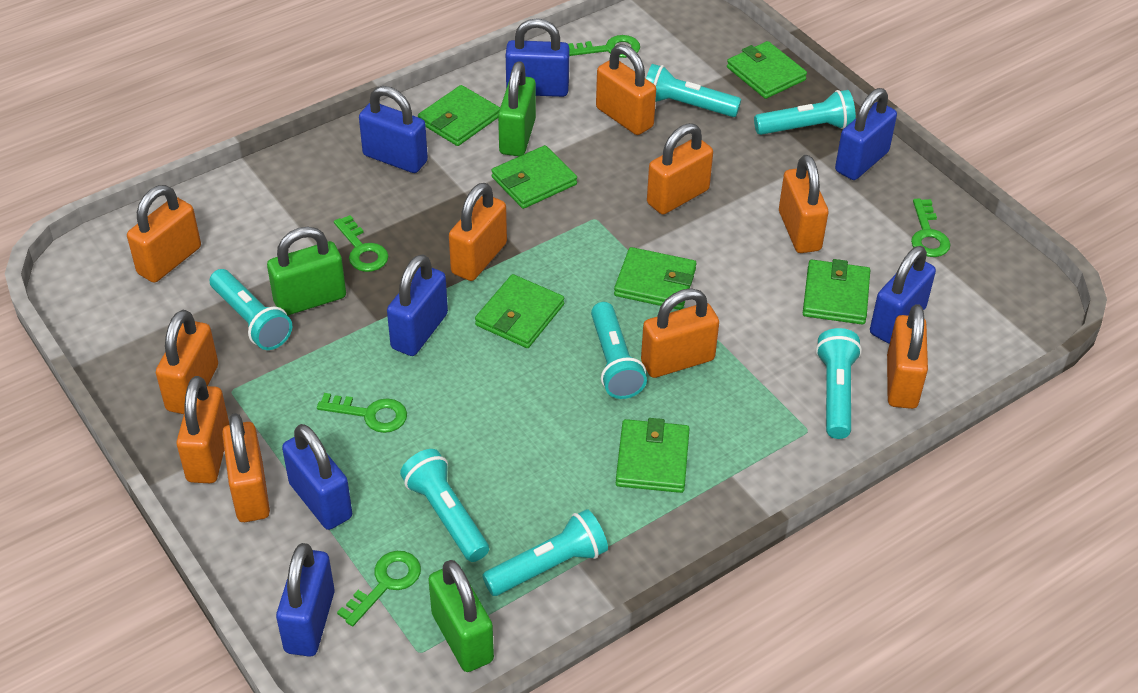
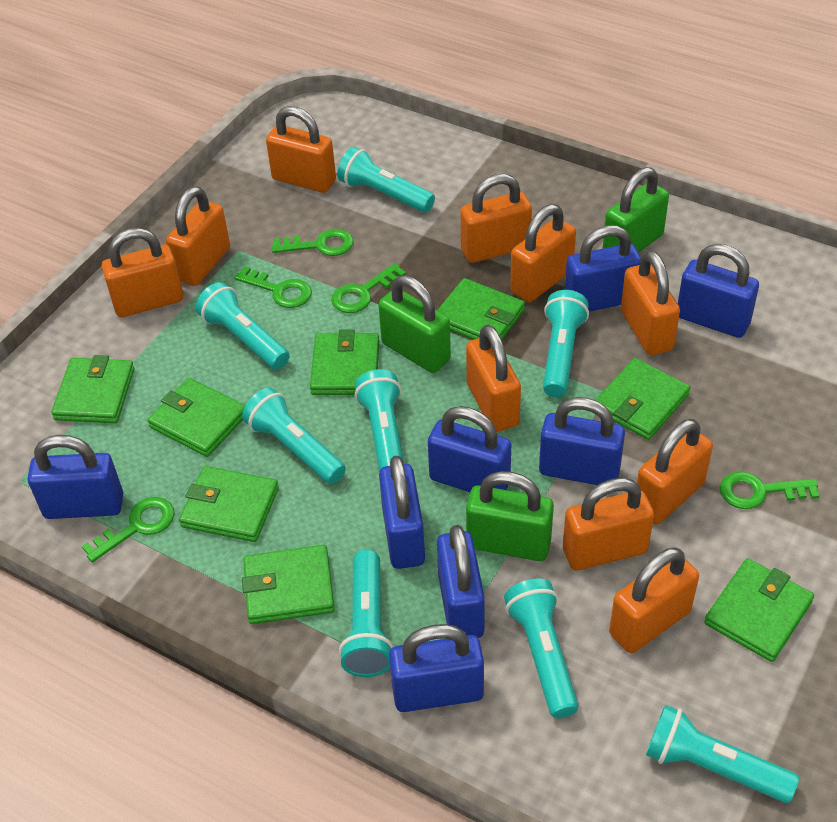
blue padlock: [276,543,335,657] [282,424,352,530] [359,86,428,173] [387,254,448,356] [506,18,570,97] [835,88,897,180] [870,246,936,344] = 7 -> [28,435,123,519] [379,455,425,569] [389,624,484,712] [428,406,511,492] [437,525,485,638] [539,397,625,485] [565,225,641,312] [678,244,759,338] = 8
green wallet: [418,85,500,146] [475,274,564,348] [491,145,577,209] [614,247,697,310] [616,418,690,493] [727,41,807,99] [803,259,870,325] = 7 -> [51,355,135,423] [147,378,245,457] [179,466,279,542] [242,545,335,624] [310,329,379,395] [437,278,525,340] [595,358,690,440] [704,558,814,662] = 8
turquoise flashlight: [210,269,292,350] [400,449,489,562] [482,509,608,596] [591,302,647,399] [646,64,741,117] [754,90,856,135] [816,328,862,439] = 7 -> [196,282,290,369] [242,388,346,484] [337,147,435,213] [339,549,393,677] [355,369,404,472] [504,578,579,718] [543,290,589,397] [646,705,799,803] = 8

